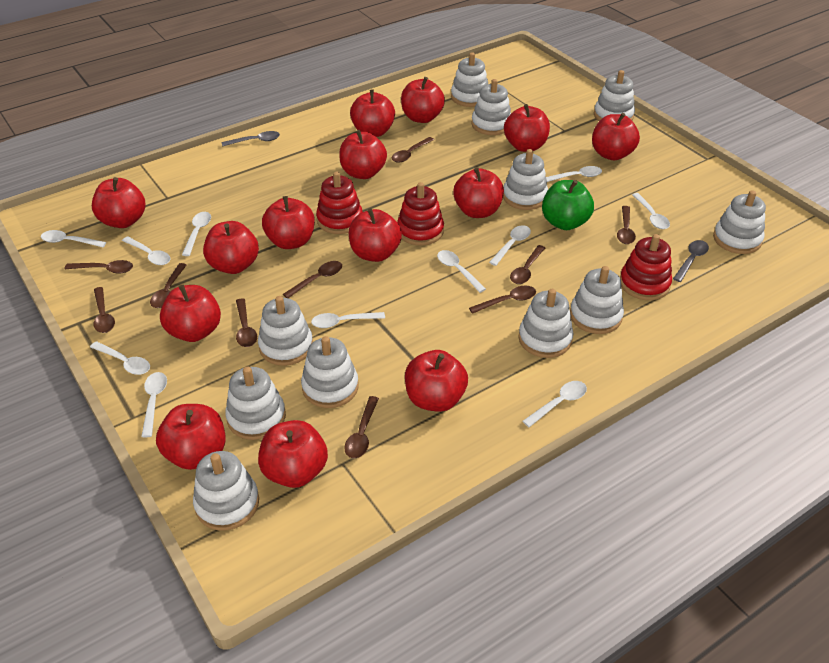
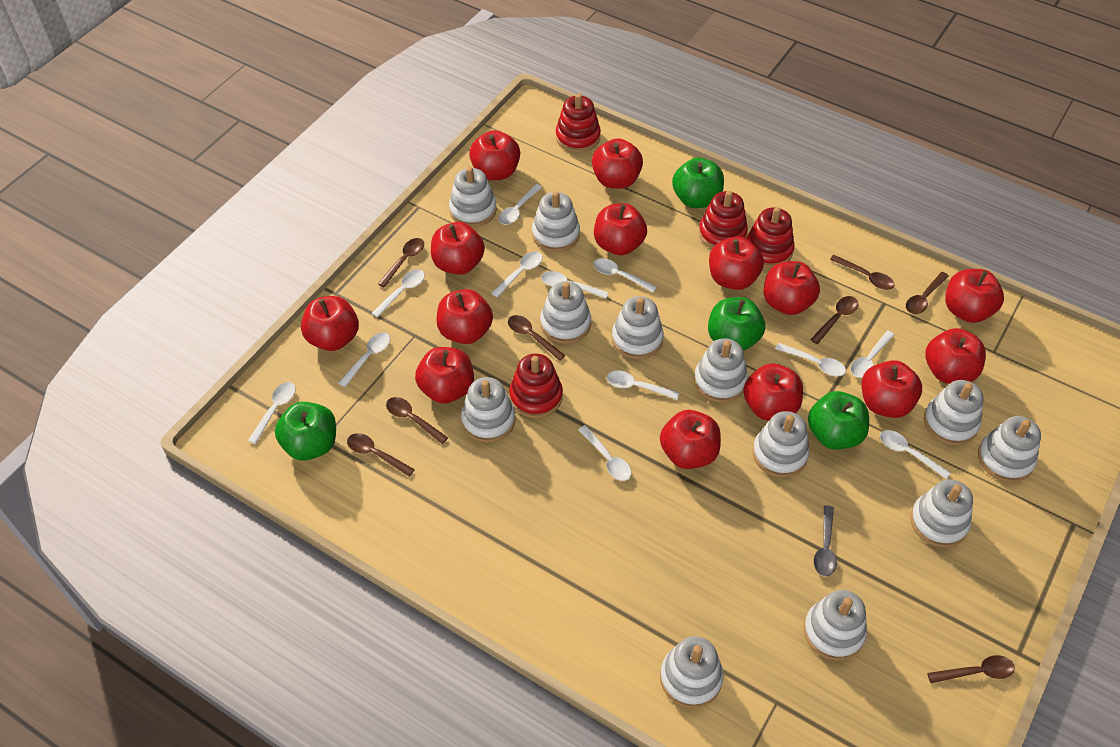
brown spoon: [65,260,133,274] [94,287,115,333] [150,263,187,308] [236,298,257,347] [283,261,342,298] [344,396,379,458] [392,137,434,163] [469,286,536,314] [510,245,545,284] [617,206,636,244] = 10 -> [347,433,415,476] [378,238,424,287] [386,397,448,444] [508,315,566,361] [810,296,858,344] [830,255,894,290] [906,272,949,314] [927,655,1015,683] = 8
green apple: [542,180,594,230] = 1 -> [275,402,336,461] [672,157,724,208] [708,297,765,351] [808,391,869,449] = 4
grey spoon: [222,131,280,147] [673,240,709,282] = 2 -> [814,505,837,576] = 1
red stacking toy: [316,172,363,234] [397,182,444,246] [620,234,672,300] = 3 -> [509,354,563,418] [556,93,601,153] [699,191,748,249] [746,207,795,268] = 4
white spoon: [41,230,106,247] [90,341,150,375] [122,236,170,265] [141,372,167,437] [182,212,211,256] [311,312,385,328] [437,250,486,293] [489,225,531,266] [522,381,587,427] [546,166,602,182] [632,193,670,229] = 11 -> [248,382,296,444] [339,333,390,387] [372,269,425,318] [491,251,543,298] [499,184,542,225] [541,271,609,299] [578,425,631,481] [593,258,657,293] [607,371,679,400] [775,343,846,377] [850,331,894,378] [880,430,951,479] = 12
white stacking toy: [193,451,259,530] [225,366,286,440] [258,296,313,366] [301,336,358,408] [451,52,488,107] [471,79,511,135] [503,149,548,210] [518,289,573,358] [570,266,624,334] [594,70,635,121] [713,190,766,254] = 11 -> [449,167,497,227] [461,377,516,443] [532,191,580,252] [540,281,591,344] [612,296,664,359] [660,636,723,708] [694,338,748,403] [753,411,809,477] [804,590,867,660] [910,479,973,547] [924,380,983,445] [978,416,1041,482] = 12

